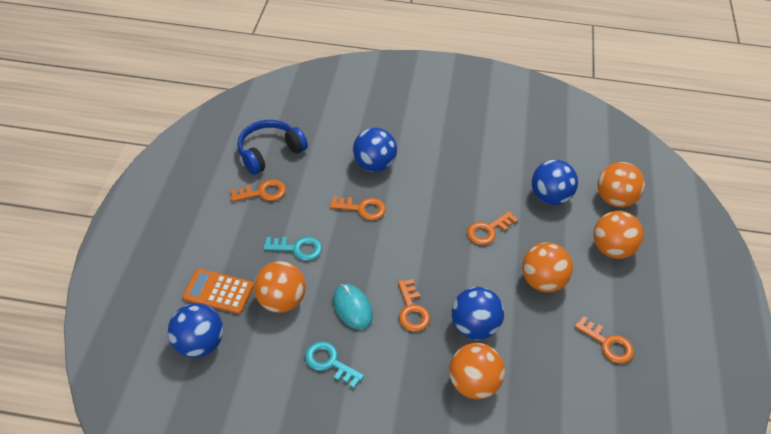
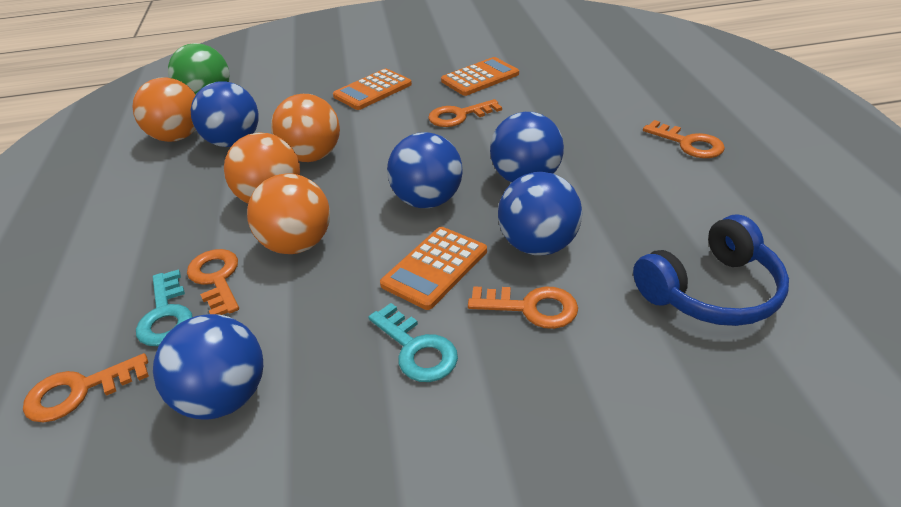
blue ball: [168,303,223,358] [353,128,397,172] [452,287,504,340] [532,160,578,205] = 4 -> [153,314,263,420] [191,81,259,147] [387,132,463,208] [490,112,564,183] [498,172,582,255] = 5
green ball: none = 0 -> [168,43,229,95] = 1
orange ball: [254,261,306,313] [449,343,505,399] [522,242,573,292] [594,211,644,259] [598,162,645,207] = 5 -> [132,77,195,142] [224,133,300,203] [247,173,330,254] [271,94,340,162] = 4
orange calculator: [183,269,254,314] = 1 -> [333,68,412,110] [380,227,487,310] [441,57,519,96] = 3
turquoise mouse: [333,284,373,330] = 1 -> none = 0

